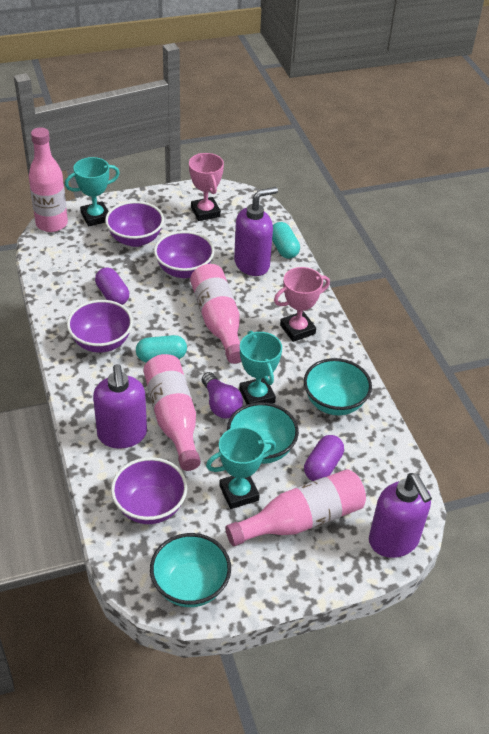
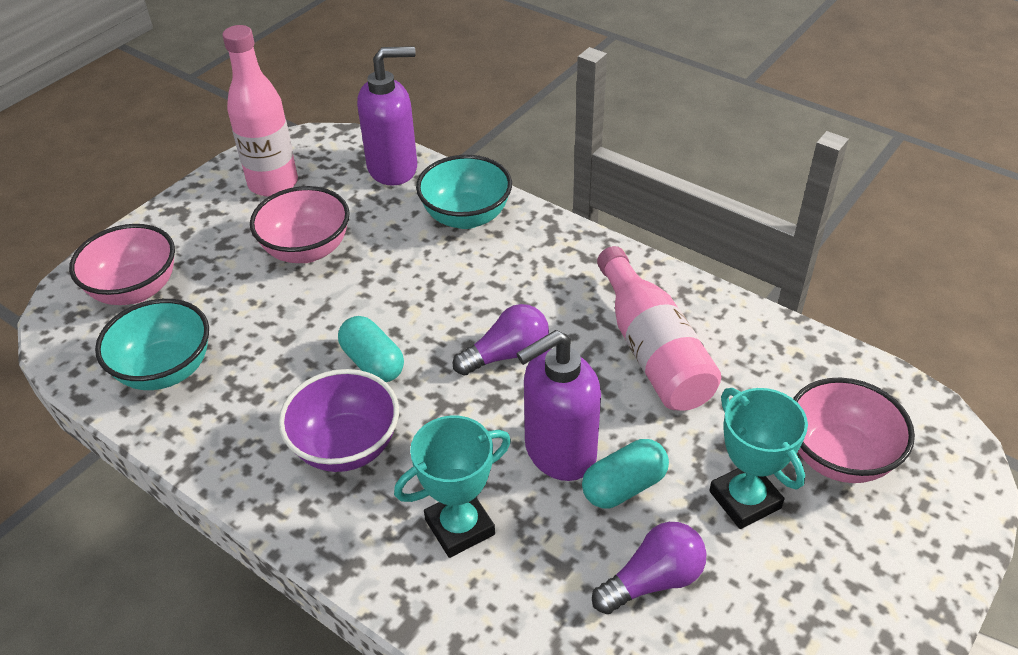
pink bottle: [29,127,68,232] [143,354,201,471] [190,264,241,364] [225,469,366,546] = 4 -> [222,25,298,197] [597,246,721,411] = 2
pink bowl: none = 0 -> [69,224,175,305] [250,186,350,263] [793,377,915,483] = 3
pink trophy: [189,153,224,221] [274,267,330,342] = 2 -> none = 0
purple bowl: [67,300,133,353] [105,201,164,247] [111,457,187,524] [154,231,214,278] = 4 -> [279,369,399,472] = 1
purple capsule: [95,267,129,305] [304,435,344,481] = 2 -> none = 0
purple light bulb: [202,372,243,418] = 1 -> [452,304,549,376] [592,522,706,614] = 2
purple soap dispenser: [93,364,147,449] [234,187,278,276] [369,473,432,558] = 3 -> [357,46,417,186] [516,330,601,481] = 2
turquoise bowl: [150,533,231,607] [227,402,299,464] [304,358,372,415] = 3 -> [95,299,209,390] [416,155,512,229] = 2
turquoise trophy: [65,157,120,227] [206,427,276,509] [239,331,282,404] = 3 -> [394,416,511,558] [709,388,808,529] = 2

